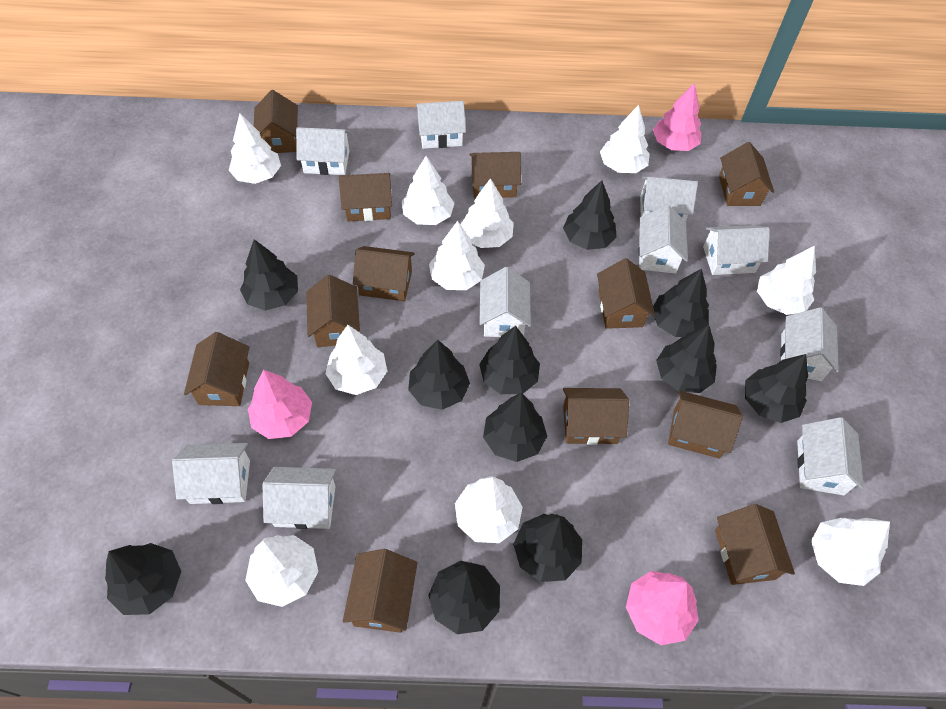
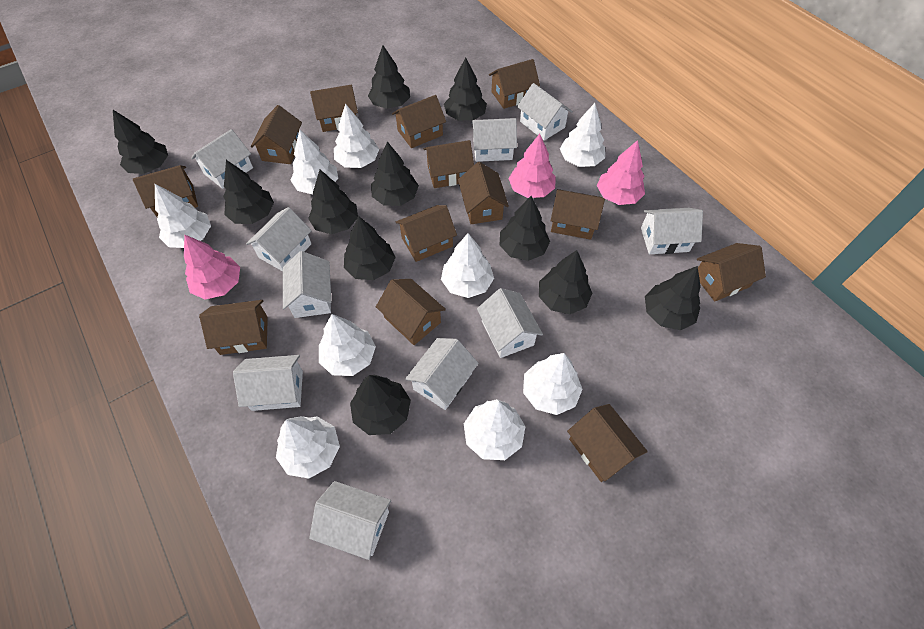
brown house: [184,332,249,406] [254,90,298,153] [306,274,360,347] [339,173,392,221] [343,549,418,633] [353,246,415,301] [469,152,521,199] [563,388,629,445] [597,258,655,329] [668,390,743,459] [715,504,795,585] [719,142,774,206] = 12 -> [133,165,198,217] [199,300,268,355] [251,105,302,164] [310,85,358,132] [376,279,446,345] [392,95,446,148] [396,205,457,262] [424,140,474,188] [458,162,509,224] [489,59,540,109] [551,189,605,240] [567,404,648,482] [697,243,766,301] = 13
white tree: [229,114,281,184] [245,535,318,607] [325,325,387,395] [402,156,454,225] [429,221,485,290] [455,476,523,543] [460,178,514,248] [600,105,650,173] [757,245,816,315] [811,518,890,586] = 10 -> [155,184,211,248] [276,416,340,479] [290,130,338,194] [319,314,376,376] [334,104,379,168] [441,233,494,298] [464,399,526,460] [523,353,583,415] [560,103,605,167] = 9

